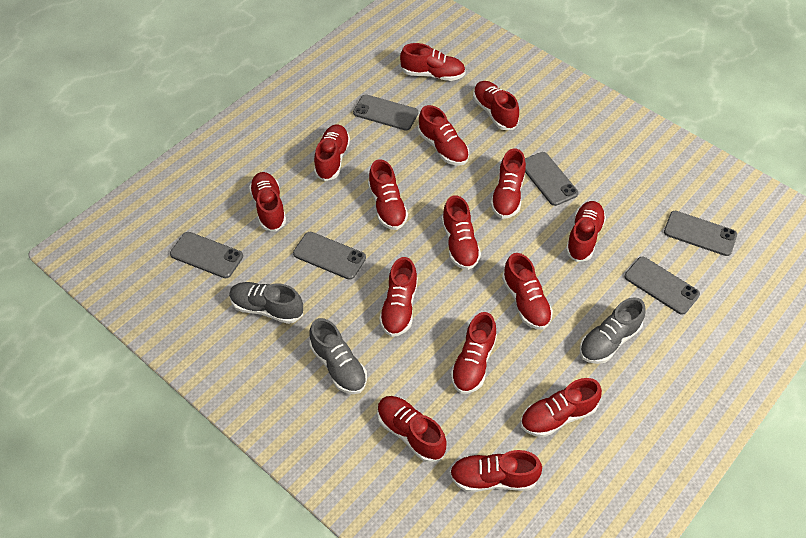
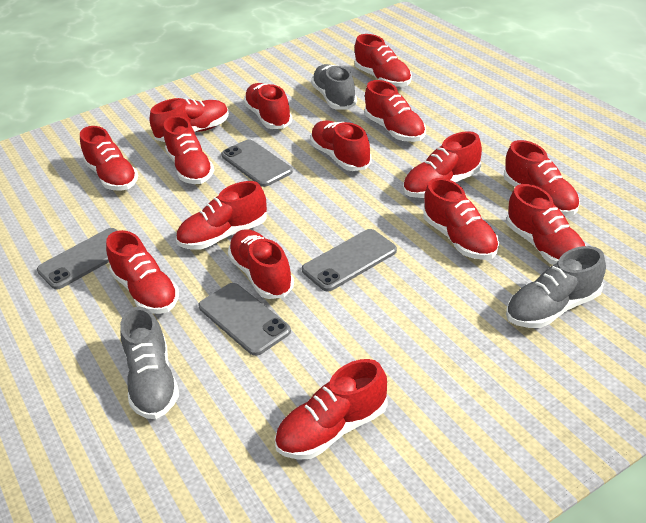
grey phone: [170,232,243,278] [293,232,366,280] [353,94,418,131] [525,152,578,206] [624,257,700,315] [664,211,737,256] = 6 -> [37,228,118,289] [199,283,291,356] [221,139,293,187] [302,229,397,292] = 4

